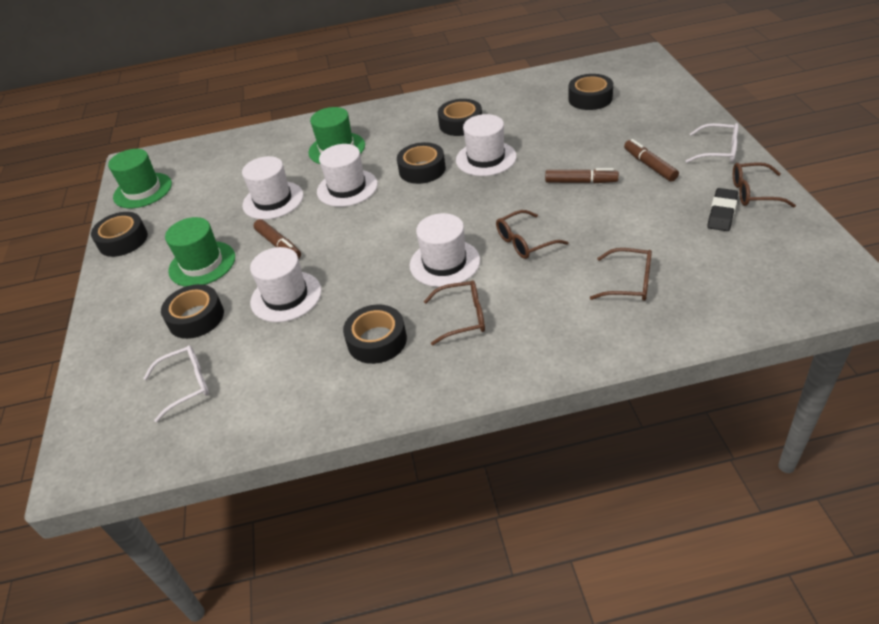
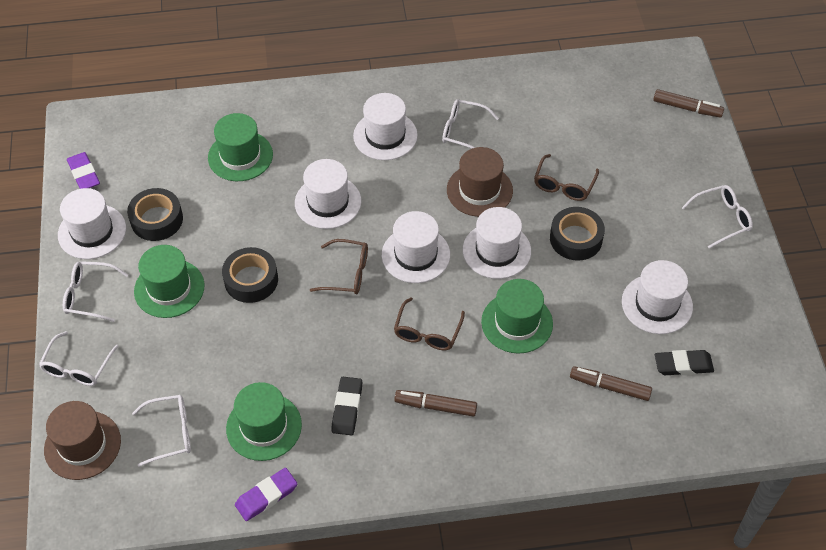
black eraser: [707,188,738,231] = 1 -> [331,377,362,435] [655,350,714,375] = 2
black tape: [91,212,148,257] [161,284,224,339] [343,305,407,364] [397,142,446,184] [438,99,482,136] [568,74,613,110] = 6 -> [127,188,183,241] [222,247,278,303] [550,207,605,261] = 3
brown glasses: [424,280,485,345] [496,210,569,259] [590,248,652,301] [733,162,796,208] = 4 -> [310,239,368,294] [394,298,465,350] [534,154,599,201] = 3
brown hat: none = 0 -> [44,401,121,480] [447,147,513,217] = 2
green hat: [108,149,172,208] [165,217,235,287] [308,107,365,164] = 3 -> [134,245,204,318] [208,113,273,181] [226,382,302,461] [481,279,553,354] = 4
purple eraser: none = 0 -> [67,152,100,189] [235,468,297,521] = 2
white glasses: [143,345,209,422] [686,123,738,163] = 2 -> [39,331,119,386] [63,261,128,322] [132,395,191,467] [442,99,499,149] [682,185,753,249] = 5
white hat: [242,156,303,220] [250,247,322,322] [317,144,378,207] [410,213,480,287] [456,114,517,176] = 5 -> [58,188,126,259] [295,159,361,229] [353,93,418,160] [382,211,450,283] [463,207,531,279] [622,260,693,334] = 6

